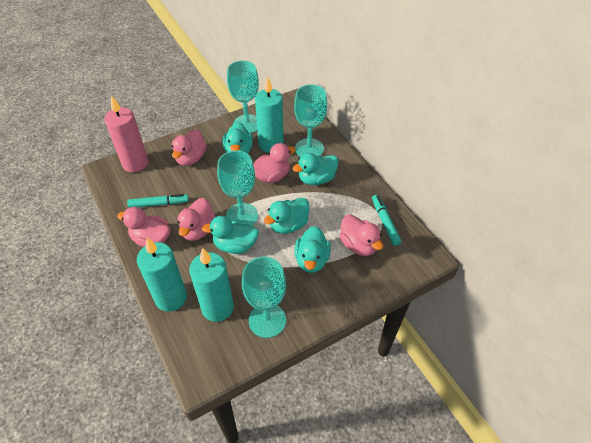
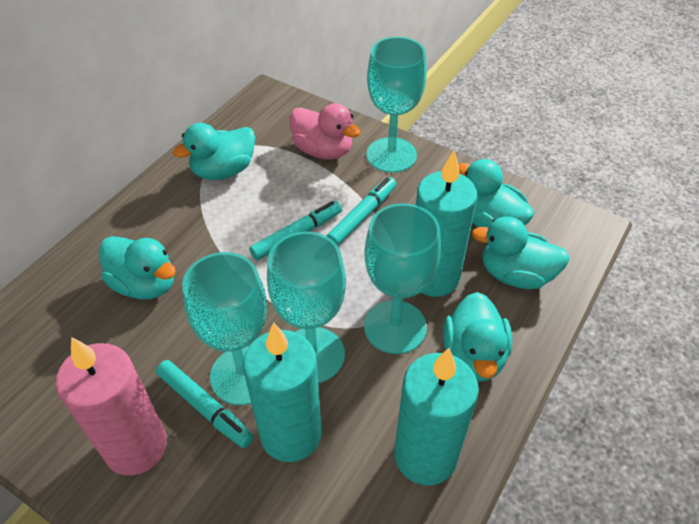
pink duck: [117,207,171,247] [172,129,206,166] [178,198,215,241] [253,143,296,183] [339,214,383,256] = 5 -> [290,103,361,159] = 1
turquoise marker: [127,194,189,207] [372,195,401,246] = 2 -> [156,360,254,448] [249,201,342,261] [327,177,396,246] = 3

